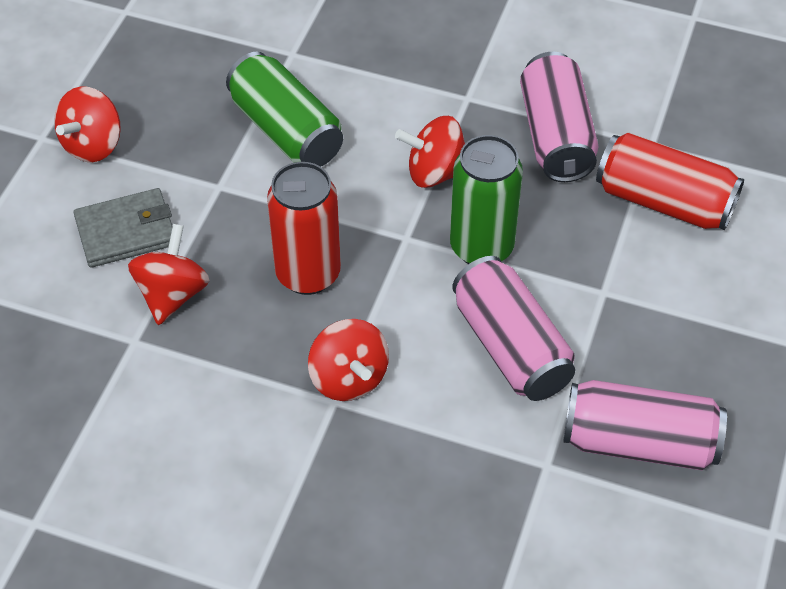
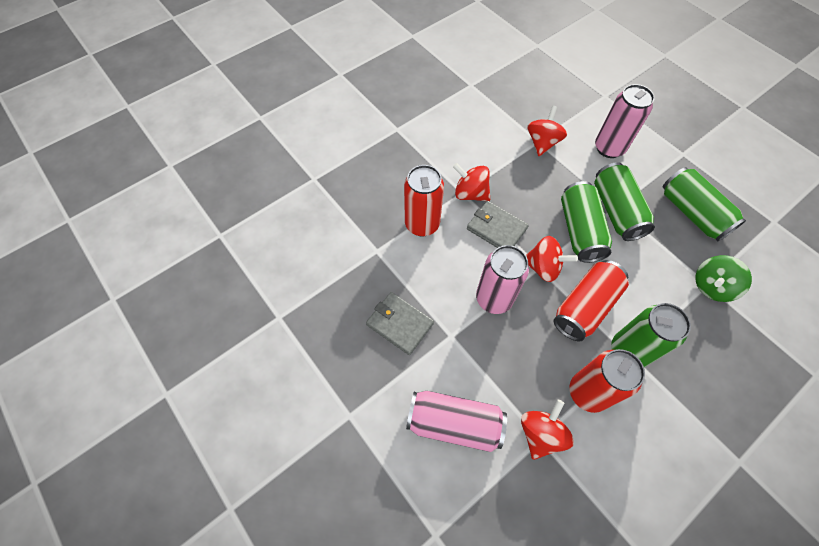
green can: [226,52,343,167] [450,135,523,264] = 2 -> [561,181,612,263] [594,162,655,241] [611,303,691,367] [662,167,746,242] = 4
green spinning top: none = 0 -> [696,255,752,302] = 1
grey wallet: [73,188,173,268] = 1 -> [366,292,434,355] [467,201,529,248] = 2
red can: [267,162,341,295] [596,132,744,230] = 2 -> [404,165,444,236] [554,260,629,341] [569,349,645,413] = 3

